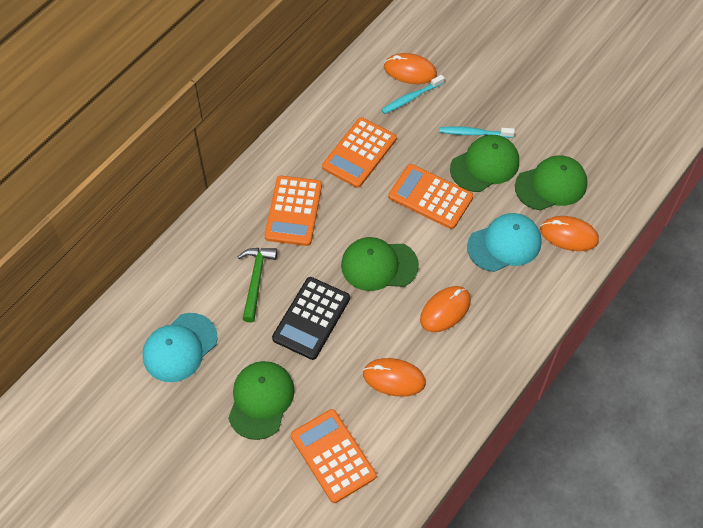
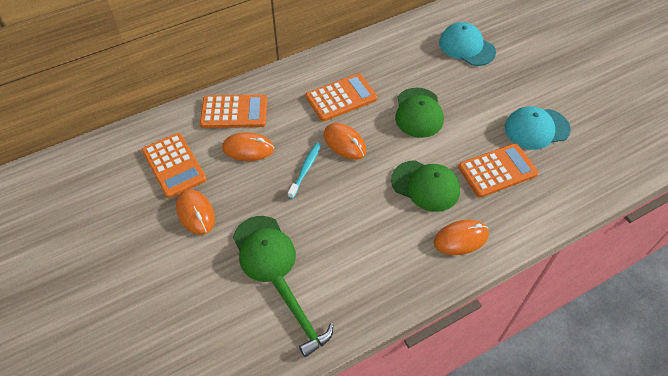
black calculator: [272,277,350,360] = 1 -> none = 0
green cap: [228,361,295,440] [341,237,419,291] [450,135,519,192] [515,155,587,210] = 4 -> [233,216,296,282] [391,160,460,212] [395,88,444,138] = 3
turquoise toothbrush: [381,75,445,114] [439,127,515,138] = 2 -> [288,143,321,199] = 1

